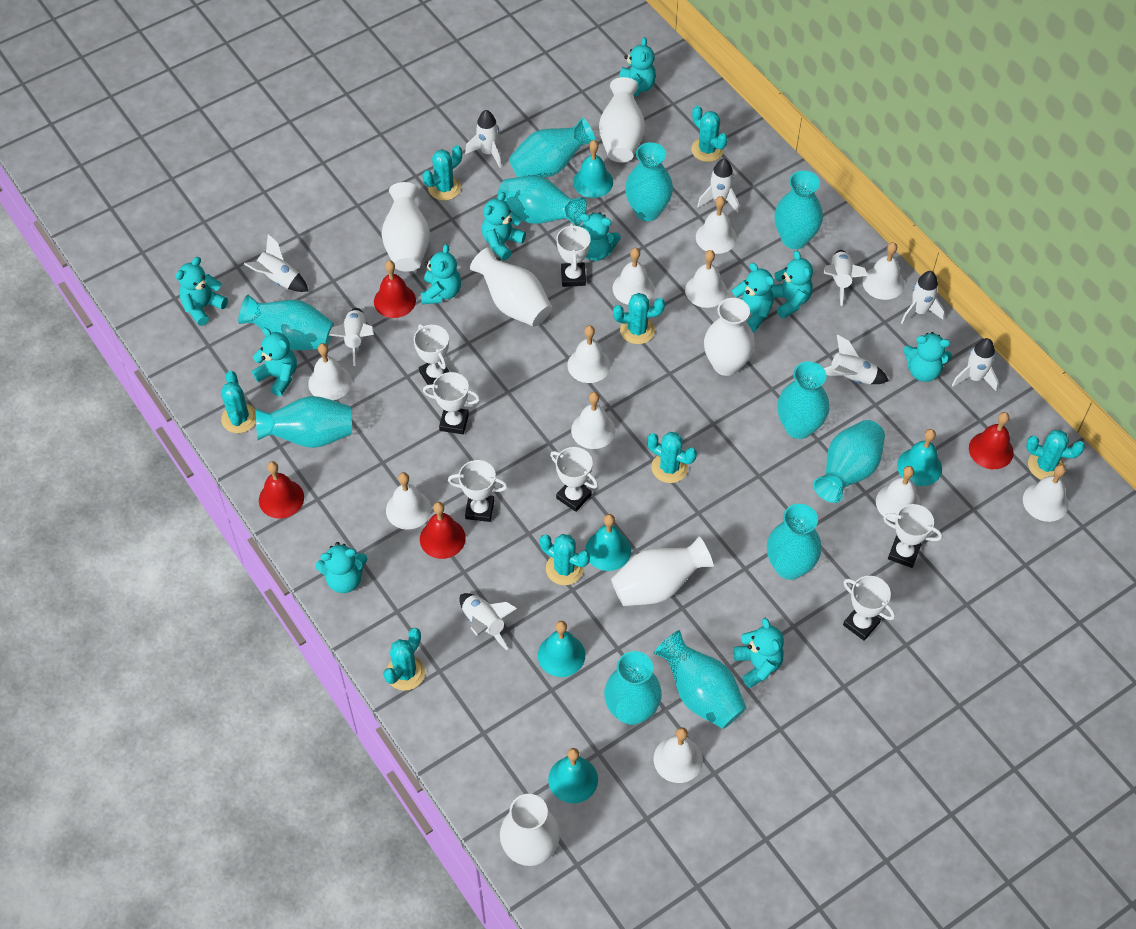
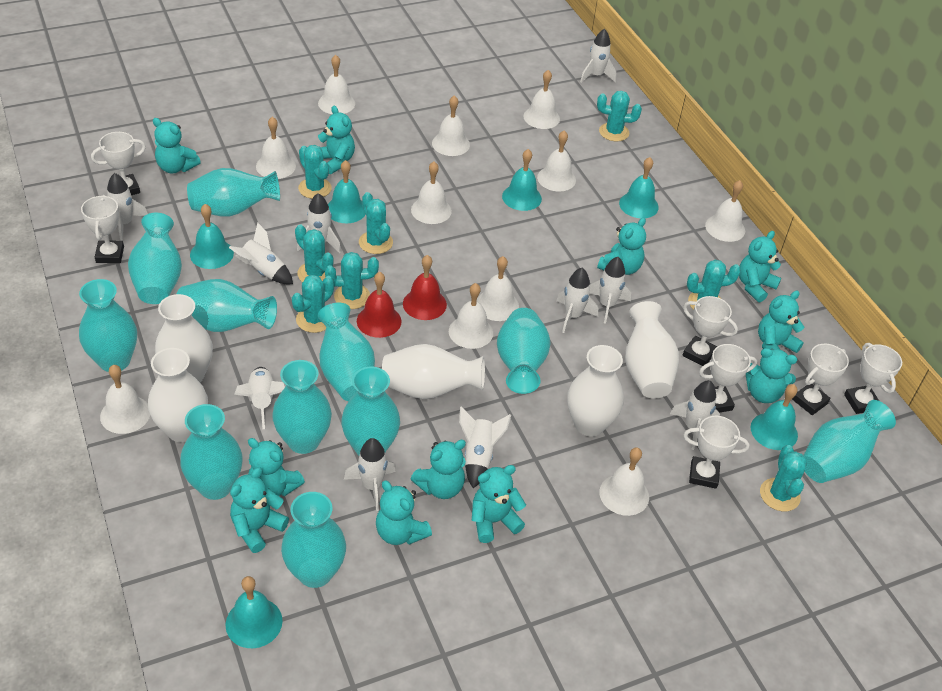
red bell: [259,461,304,518] [374,260,416,318] [420,502,466,559] [969,412,1014,469] = 4 -> [357,272,402,338] [403,255,447,320] = 2
turquoise bell: [538,621,585,677] [548,748,598,803] [573,140,613,198] [585,514,631,571] [897,429,942,486] = 5 -> [190,204,234,269] [226,576,283,648] [328,160,366,223] [502,149,542,211] [619,157,659,218] [751,384,798,450] = 6
white rocket: [244,234,308,292] [329,308,374,366] [459,593,517,650] [465,110,501,168] [697,158,739,213] [823,250,868,306] [824,335,889,384] [901,271,945,324] [952,338,999,391] = 9 -> [107,173,148,241] [229,222,293,284] [234,367,285,429] [297,193,341,253] [344,438,396,511] [459,407,511,488] [556,268,598,333] [580,29,616,83] [590,257,631,324] [670,380,720,450] = 10
white vase: [382,182,430,272] [470,247,552,327] [500,794,560,866] [599,77,645,162] [611,536,714,606] [704,298,755,376] = 6 -> [148,348,208,442] [155,294,213,382] [382,344,485,399] [567,345,624,437] [625,301,679,398] = 5

